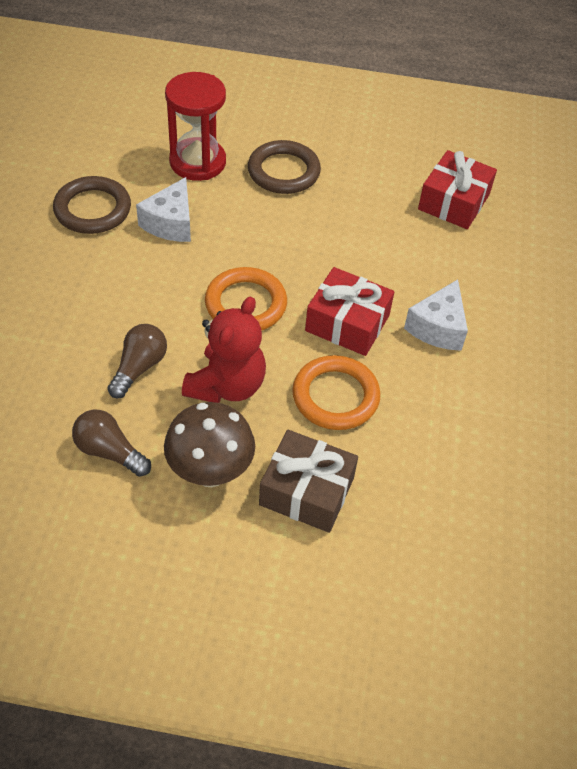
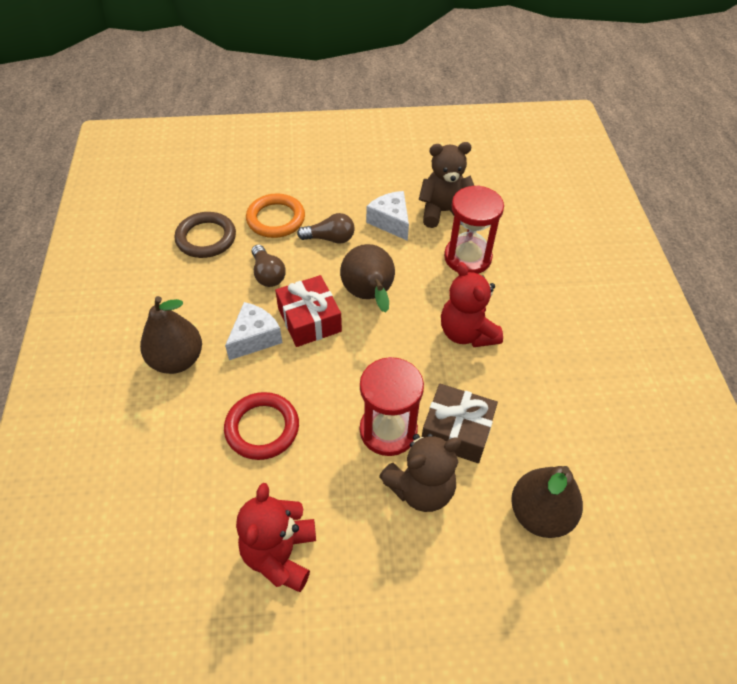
brown mushroom: [164,402,255,487] = 1 -> none = 0
brown pear: none = 0 -> [140,296,202,374] [340,244,395,312] [511,466,583,538] = 3
brown ring: [53,176,131,234] [248,140,321,194] = 2 -> [174,212,236,258] = 1
brown teddy bear: none = 0 -> [379,434,462,512] [419,142,474,228] = 2
orange ring: [205,267,287,331] [292,355,381,430] = 2 -> [246,193,305,238] = 1
red gift: [305,267,394,356] [418,150,497,229] = 2 -> [275,275,342,347] = 1
red hourglass: [165,72,226,181] = 1 -> [360,357,424,456] [444,185,504,274] = 2
red ring: none = 0 -> [224,392,299,460] = 1
red teddy bear: [182,296,266,403] = 1 -> [236,483,316,592] [441,262,503,347] = 2

